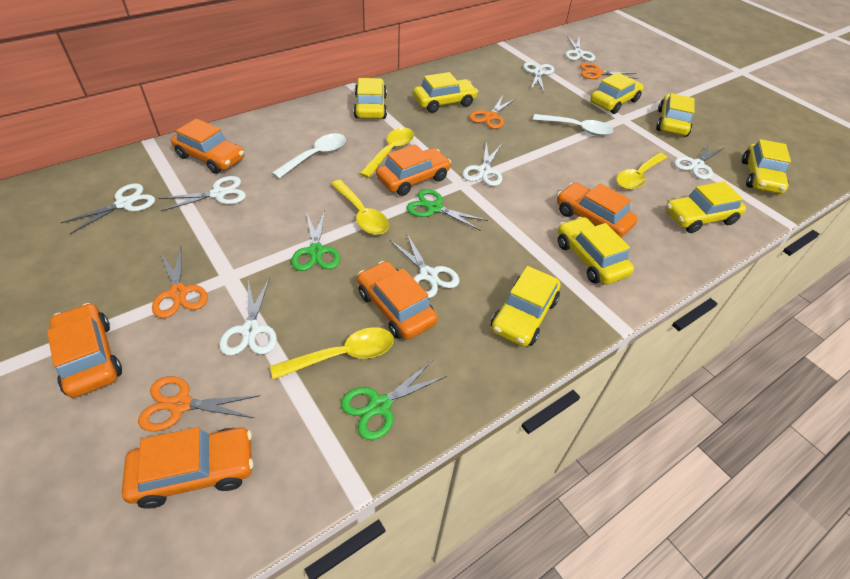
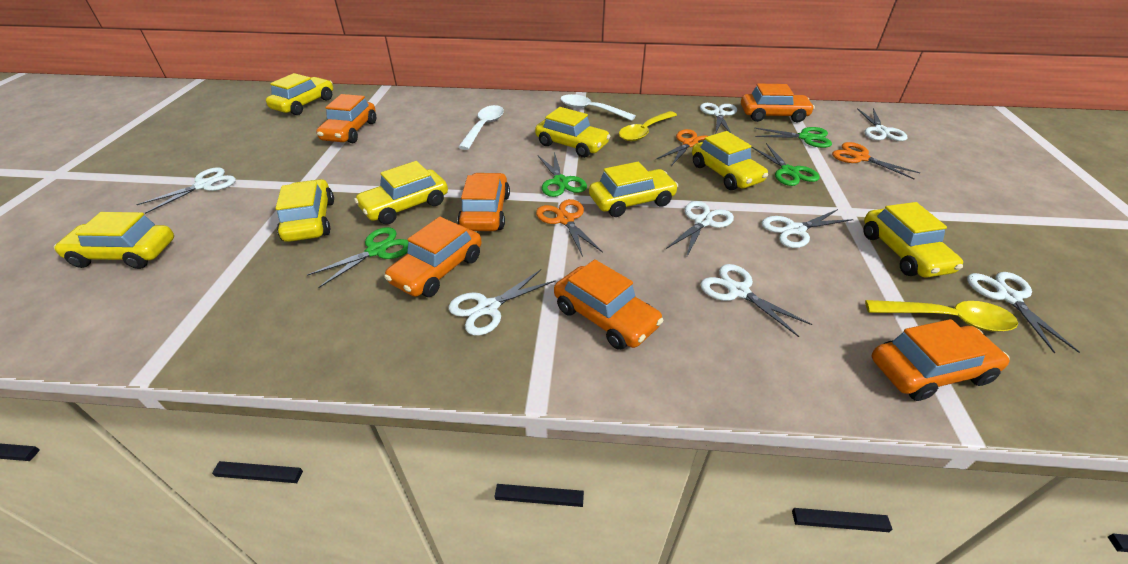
green scissors: [291,211,340,271] [341,361,447,440] [406,189,488,231] = 3 -> [307,227,409,288] [537,152,587,197] [752,143,820,186] [755,127,832,148] = 4
orange scissors: [138,376,260,432] [152,247,208,318] [469,96,515,129] [580,63,639,79] = 4 -> [536,199,603,257] [656,129,708,166] [832,142,920,179] = 3
yellow spoon: [270,327,394,380] [331,180,389,235] [359,128,414,178] [616,152,667,190] = 4 -> [619,111,677,141] [865,300,1018,332] = 2

